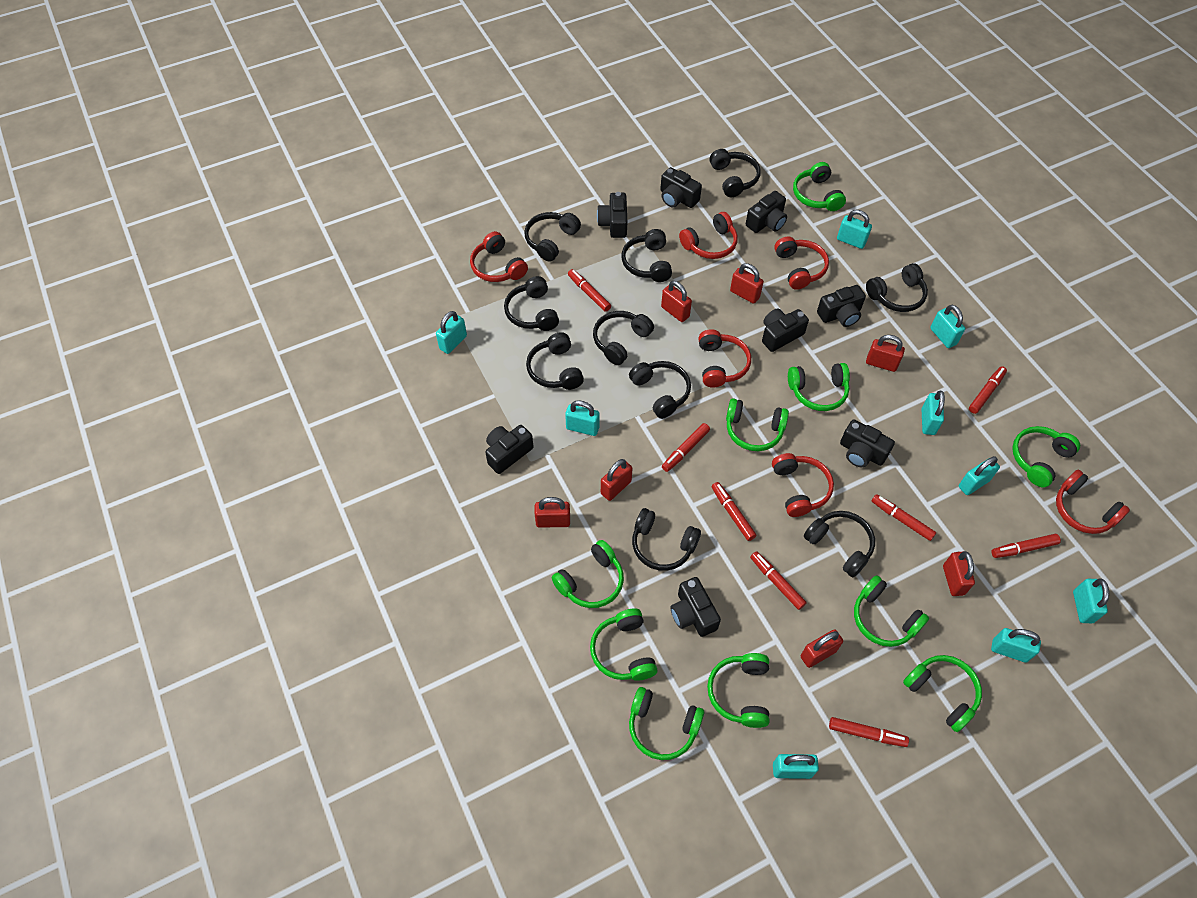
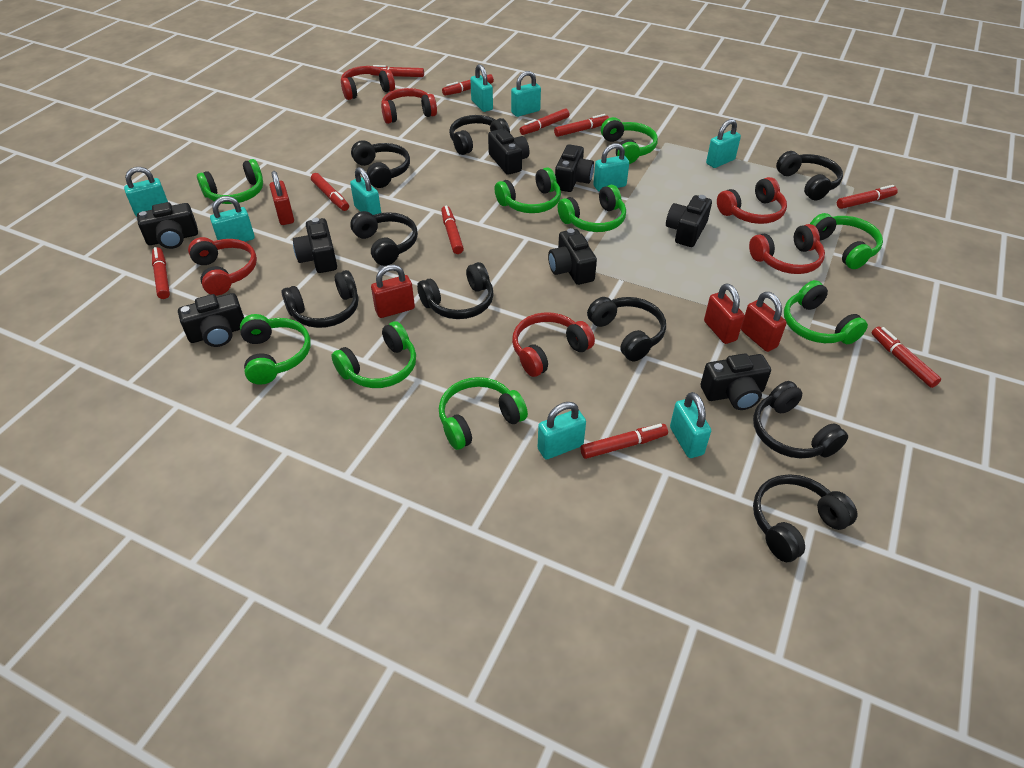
black headphones: [504,276,559,331] [524,212,581,262] [526,332,584,390] [593,311,654,365] [622,229,672,282] [629,361,691,419] [632,508,701,571] [710,149,761,198] [804,511,875,577] [866,263,928,312] = 10 -> [281,270,358,328] [350,211,418,266] [351,140,410,188] [417,262,494,319] [449,115,510,155] [587,297,666,362] [753,381,848,459] [753,474,857,562] [776,151,843,201] = 9
green headphones: [552,540,624,608] [590,608,658,681] [629,687,704,760] [707,653,769,728] [726,398,789,451] [788,363,850,411] [793,162,846,211] [854,575,929,647] [903,655,982,732] [1012,426,1080,487] = 10 -> [197,159,263,204] [240,314,311,385] [332,321,416,388] [439,377,528,450] [495,167,561,213] [558,185,626,232] [601,117,658,164] [784,280,868,344] [810,213,883,269] = 9
red marker: [568,269,611,312] [662,423,710,472] [711,482,756,541] [750,551,807,610] [829,717,909,747] [872,494,936,541] [969,366,1007,414] [991,534,1061,558] = 8 -> [152,247,170,299] [311,173,349,211] [370,65,424,77] [441,206,464,254] [442,74,494,96] [520,108,570,135] [554,114,609,137] [580,424,668,459] [837,185,898,209] [872,326,941,388] = 10
red padlock: [534,497,570,528] [601,459,633,501] [661,281,692,322] [730,263,764,304] [801,629,843,668] [866,335,905,372] [943,551,975,596] = 7 -> [270,171,294,225] [371,265,415,318] [704,284,744,344] [741,292,787,352] = 4

